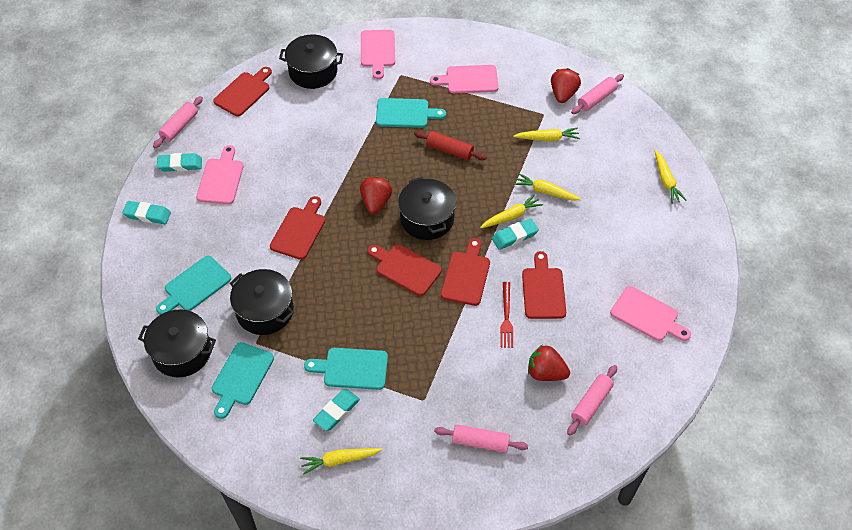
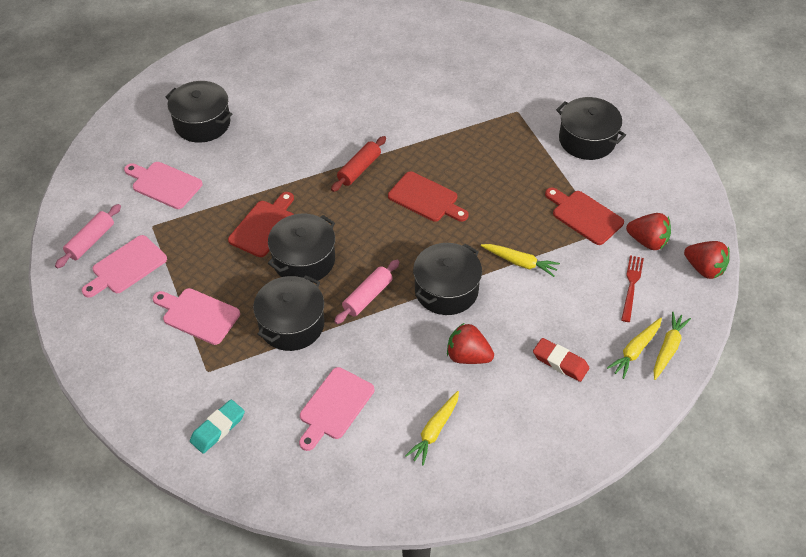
black pot: [138,309,216,377] [230,269,294,335] [279,35,343,89] [398,177,456,240] = 4 -> [165,81,233,143] [253,275,325,351] [268,214,335,281] [413,243,482,315] [556,97,626,160] = 5
pink rolling pin: [153,96,203,148] [434,424,528,453] [567,365,617,436] [571,74,624,114] = 4 -> [55,204,121,269] [334,260,399,324] = 2
red cutting board: [213,67,272,116] [270,196,325,260] [367,244,442,296] [441,238,490,306] [522,251,566,319] = 5 -> [228,192,294,257] [388,171,468,222] [545,187,624,245] = 3
red eraser: none = 0 -> [533,338,589,382] = 1
turquoise cutting board: [156,256,231,315] [212,342,274,419] [304,348,388,390] [376,98,446,128] = 4 -> none = 0
turquoise eraser: [122,201,171,224] [157,153,202,172] [313,389,360,431] [492,218,539,250] = 4 -> [190,400,245,454] = 1
yellow carrot: [300,448,382,475] [480,194,543,228] [513,127,580,141] [514,173,581,201] [655,150,687,204] = 5 -> [405,391,459,466] [481,244,560,277] [607,318,662,379] [653,311,691,380] = 4

